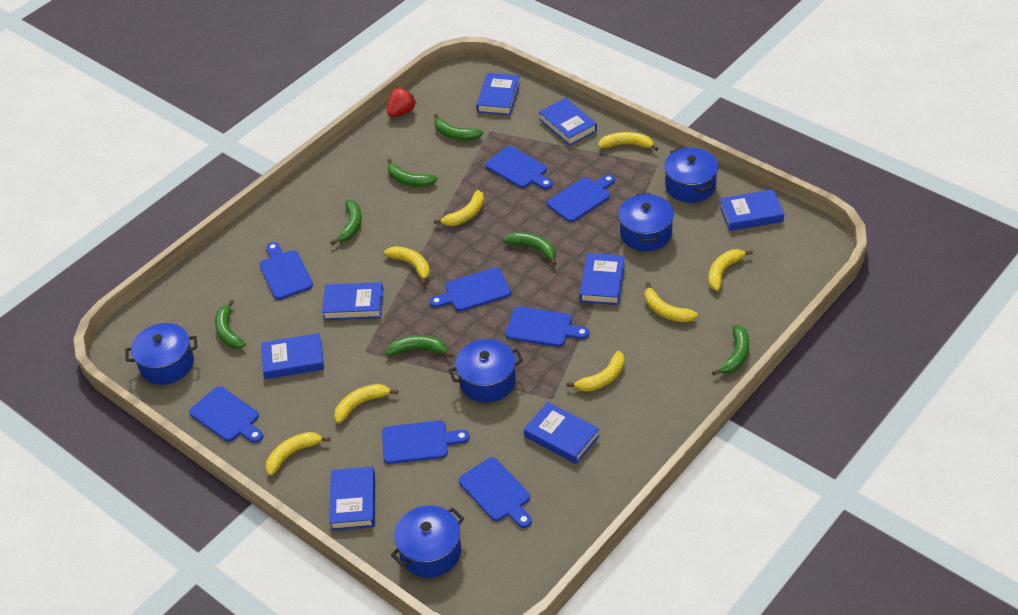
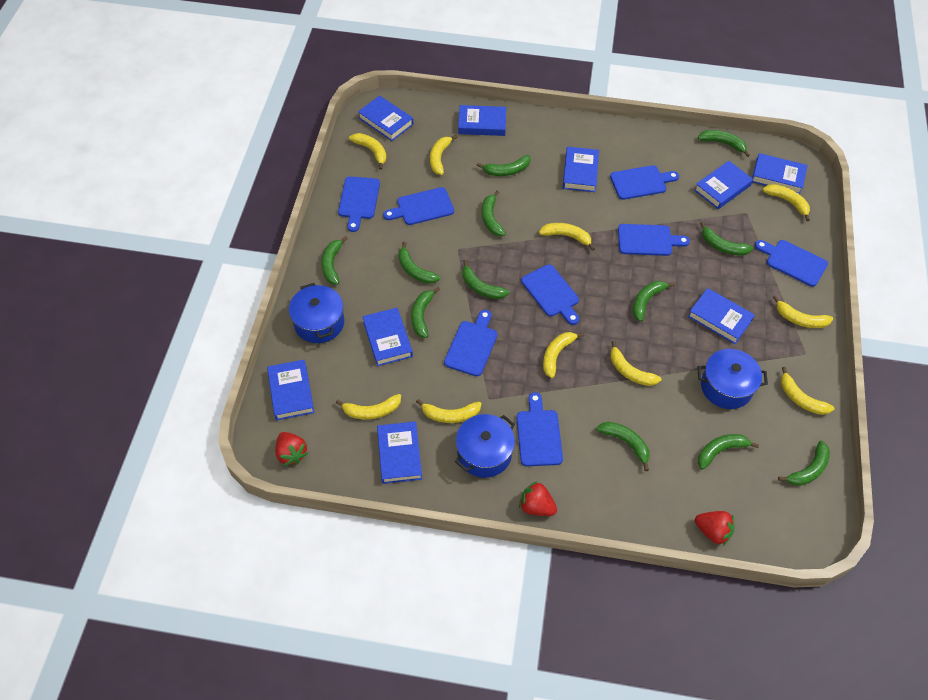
blue book: [261,333,324,379] [322,282,383,320] [329,466,375,530] [476,73,520,115] [524,402,600,464] [539,98,597,146] [579,253,625,305] [720,189,784,231] = 8 -> [267,360,314,421] [358,96,413,141] [363,308,413,366] [377,421,422,484] [458,105,506,136] [563,147,599,192] [688,288,755,344] [694,161,753,209] [752,153,807,194] = 9
blue pot: [125,323,197,385] [391,505,464,578] [449,339,523,403] [618,193,674,251] [664,147,718,203] = 5 -> [289,283,344,343] [455,414,515,478] [697,349,768,409] = 3
green banana: [215,300,246,349] [331,200,362,245] [385,335,453,358] [387,159,438,187] [434,114,484,140] [503,232,556,266] [712,325,749,375] = 7 -> [321,236,348,285] [398,242,440,284] [411,287,440,338] [462,260,510,299] [477,155,531,176] [482,191,506,236] [596,422,650,471] [633,281,675,322] [698,130,750,157] [698,434,759,469] [700,222,753,256] [778,441,830,486] = 12
red strawberry: [387,88,417,117] = 1 -> [275,432,308,466] [519,481,557,516] [695,511,734,546] = 3
yellow banana: [266,432,330,476] [334,384,398,423] [384,246,430,285] [434,190,484,226] [566,351,624,392] [598,132,659,151] [645,282,698,322] [708,249,753,291] = 8 -> [336,394,401,420] [349,133,386,170] [416,399,482,423] [430,135,457,175] [539,223,595,251] [543,332,584,378] [610,341,661,386] [762,184,810,221] [773,296,833,328] [781,367,835,415] = 10

